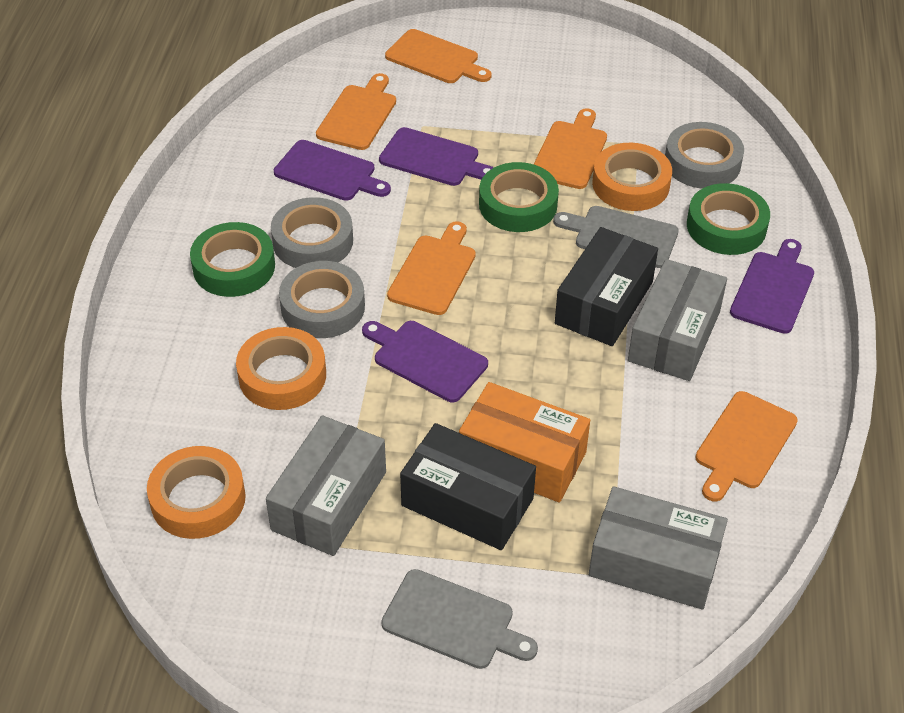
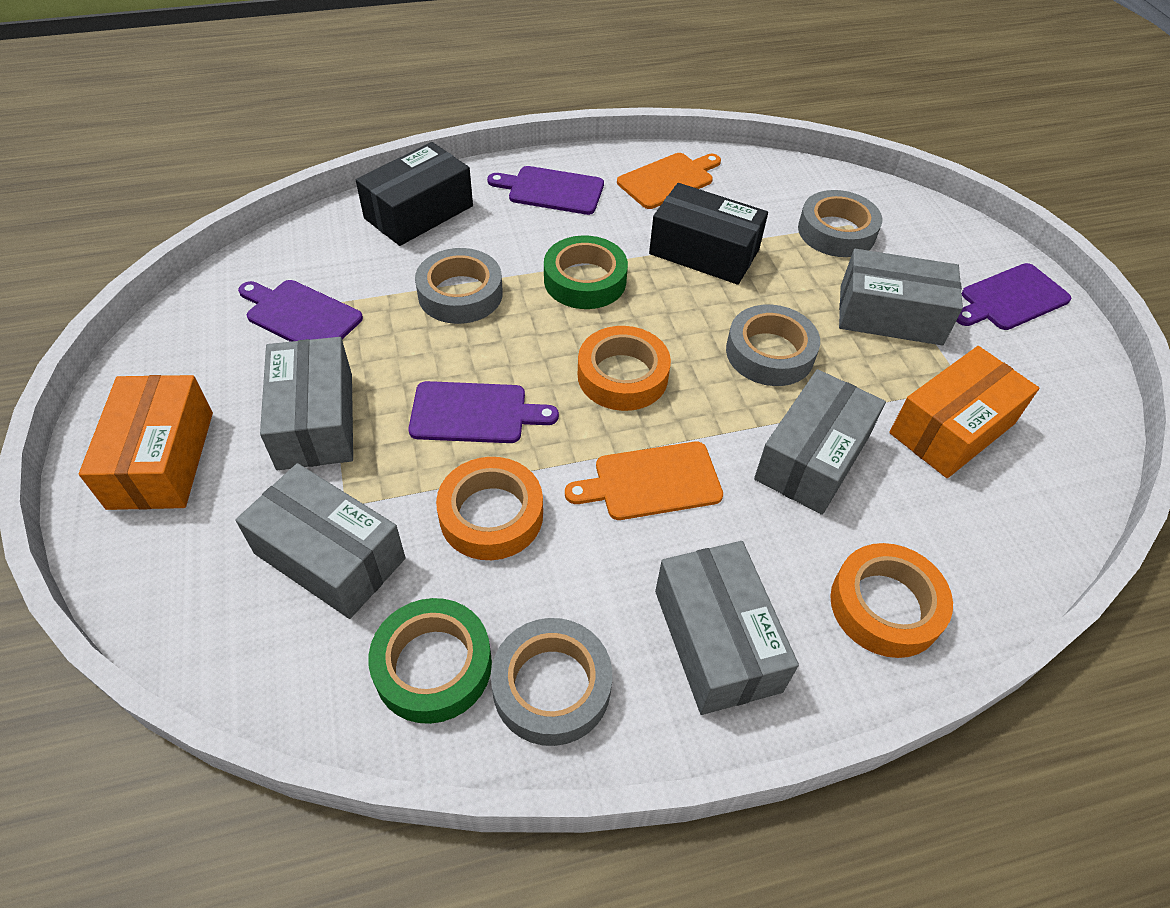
green tape: [190,222,275,297] [479,162,559,232] [687,183,770,255] = 3 -> [368,598,492,724] [544,235,628,309] = 2
grey box: [266,415,386,556] [589,486,728,610] [628,259,727,381] = 3 -> [236,463,406,619] [260,337,353,470] [655,541,799,715] [754,369,886,515] [839,249,963,346] = 5
grey cutting board: [381,569,538,669] [553,206,679,268] = 2 -> none = 0
grey tape: [271,197,353,268] [279,261,365,338] [665,122,744,189] = 3 -> [415,248,503,324] [491,618,612,746] [726,305,820,386] [798,190,882,257] = 4
orange box: [459,382,590,503] = 1 -> [79,375,213,510] [889,346,1039,478] = 2
orange cutting board: [316,73,396,150] [385,29,492,83] [387,221,476,315] [534,108,607,189] [695,391,798,501] = 5 -> [565,442,723,520] [617,153,721,209] = 2

